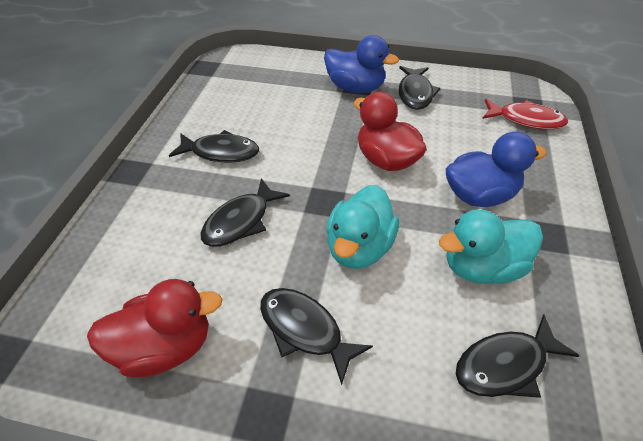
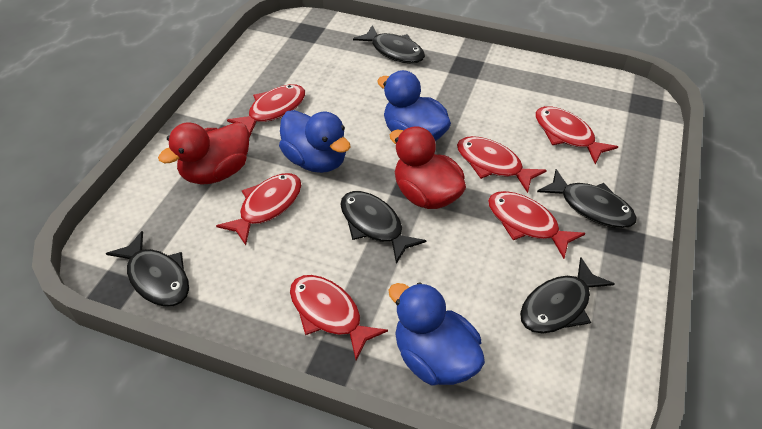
blue duck: [324,35,399,93] [446,131,547,207] = 2 -> [279,110,351,173] [377,70,451,141] [389,282,485,385] = 3
red fish: [482,99,568,129] = 1 -> [216,173,301,245] [227,84,305,138] [290,275,388,360] [457,136,547,193] [488,191,585,259] [535,106,618,164] = 6
turquoise duck: [326,185,399,269] [439,209,543,284] = 2 -> none = 0

